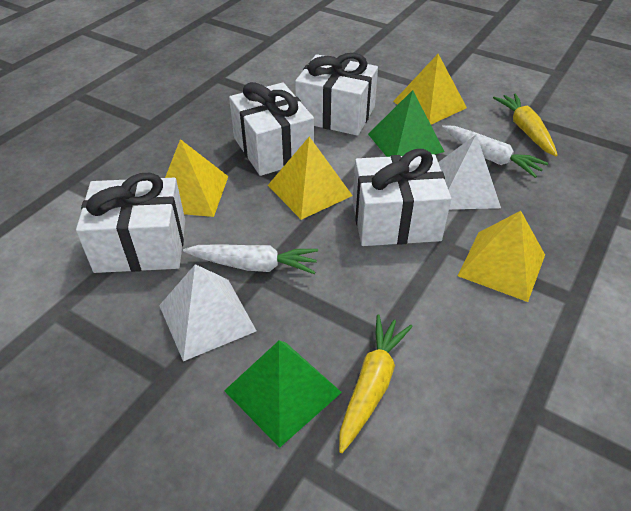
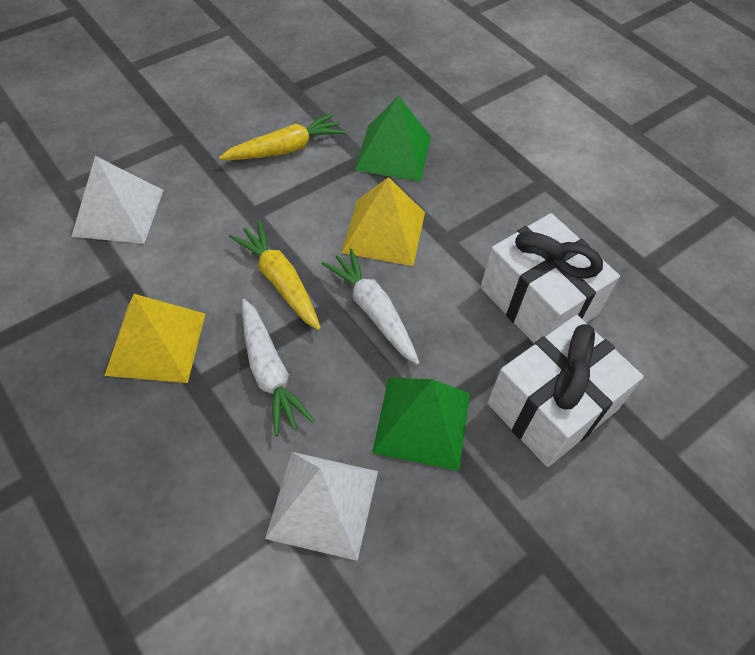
white gift: [76,173,185,273] [229,82,314,176] [295,53,378,136] [353,149,451,246] = 4 -> [480,213,620,343] [487,315,644,467] = 2
yellow pyramid: [165,139,228,217] [268,137,353,220] [393,54,467,125] [458,211,545,302] = 4 -> [104,294,205,383] [341,177,425,266] = 2

